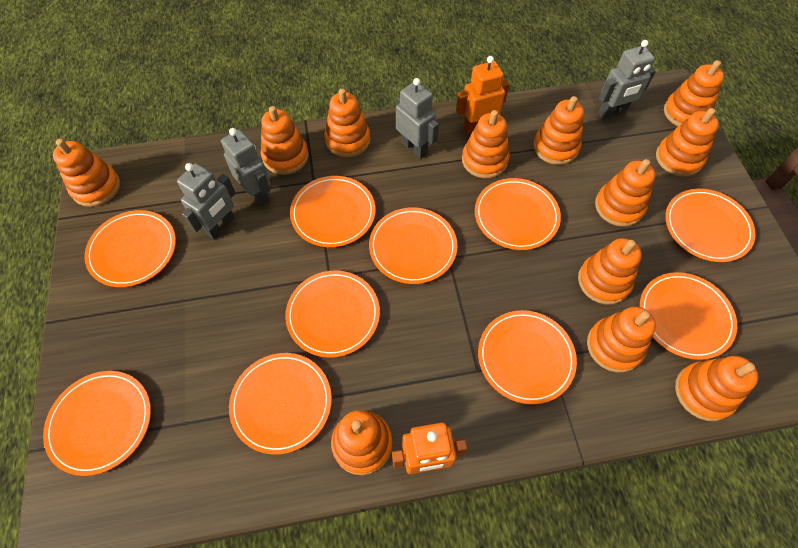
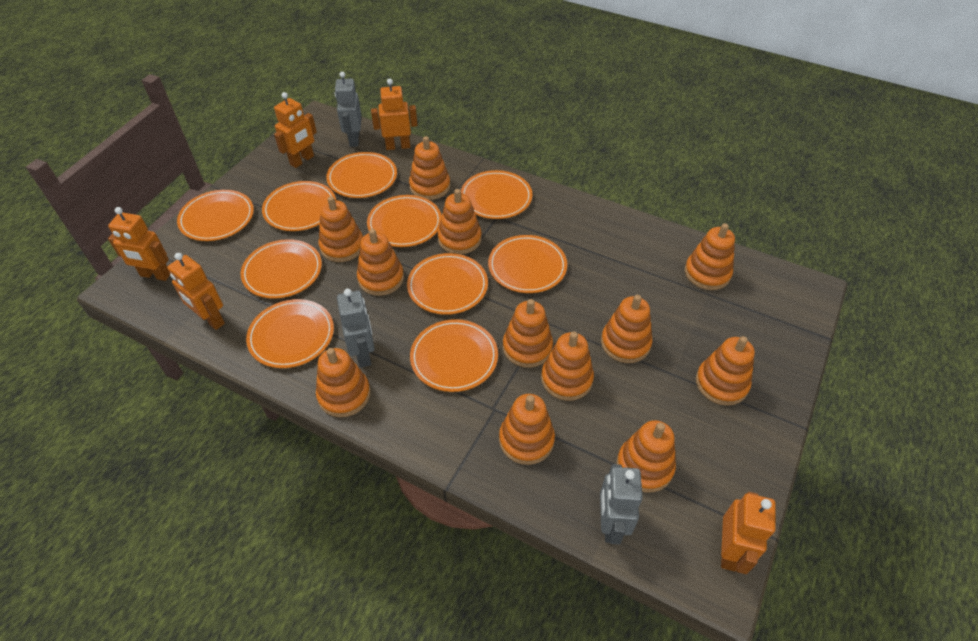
grey robot: [177,163,236,239] [221,128,270,206] [396,78,439,159] [598,40,656,119] = 4 -> [335,71,361,147] [337,289,375,368] [600,464,643,544] = 3
orange robot: [392,423,468,474] [456,56,509,134] = 2 -> [108,207,170,281] [167,253,225,330] [274,92,317,168] [371,79,418,150] [721,492,776,574] = 5

